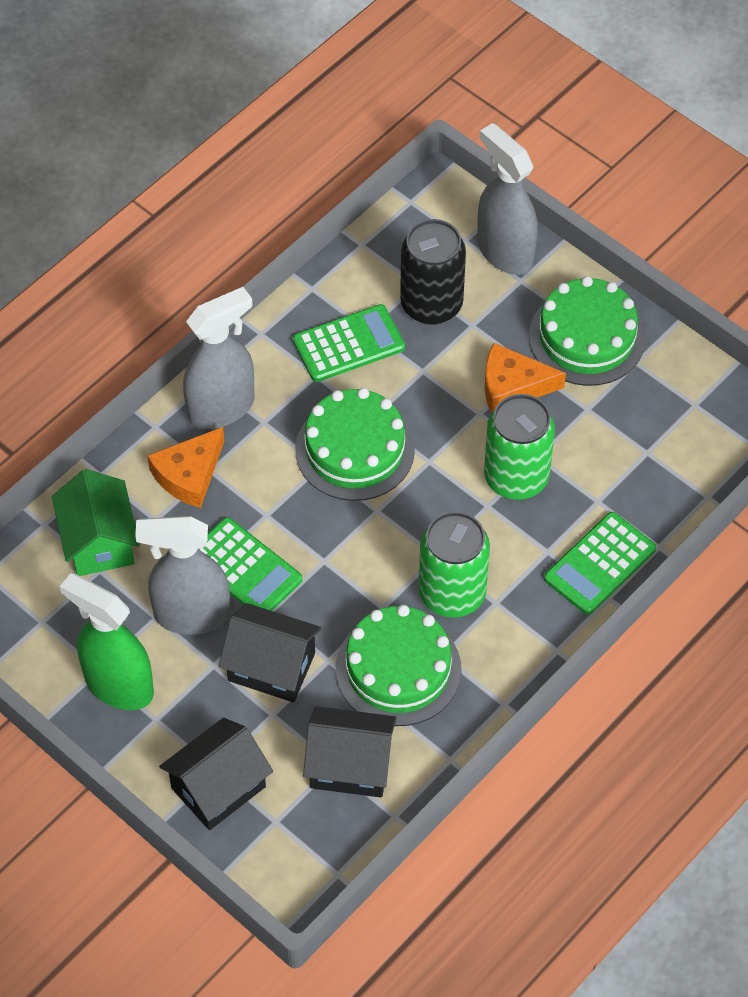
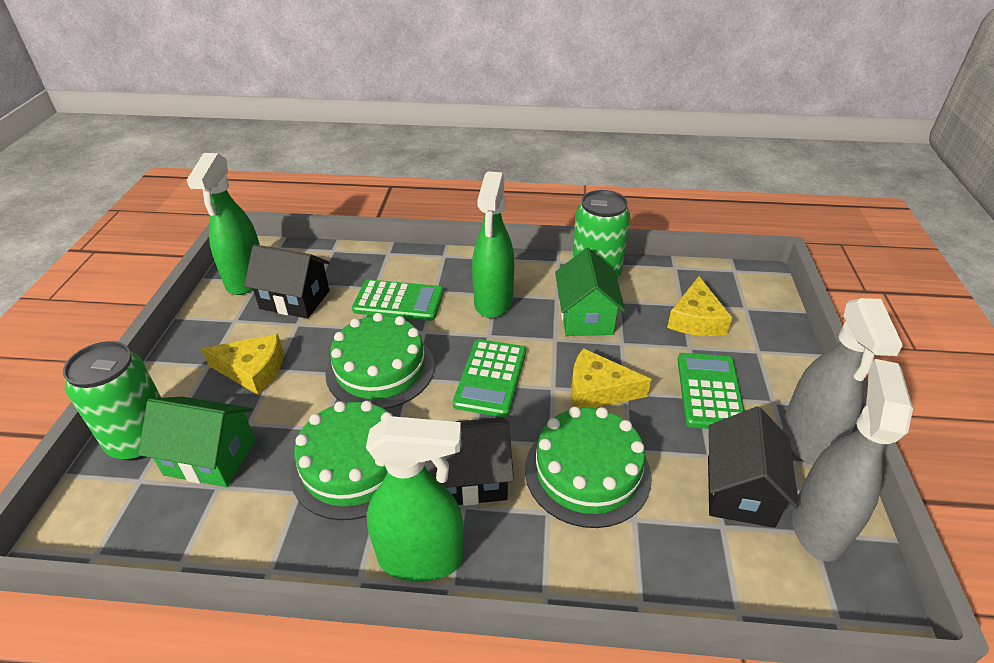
black can: [400,219,466,325] = 1 -> none = 0
green house: [52,469,140,576] = 1 -> [138,397,256,487] [555,248,625,336] = 2
green spray bottle: [60,573,154,710] = 1 -> [187,153,260,295] [366,416,464,582] [472,171,514,318] = 3
grey spray bottle: [135,516,230,635] [183,287,254,429] [477,123,538,275] = 3 -> [783,298,903,465] [792,359,913,562] = 2
orange cheese: [147,427,224,508] [485,343,566,413] = 2 -> none = 0
yellow cheese: none = 0 -> [202,334,283,395] [571,348,651,408] [667,276,732,336] = 3

